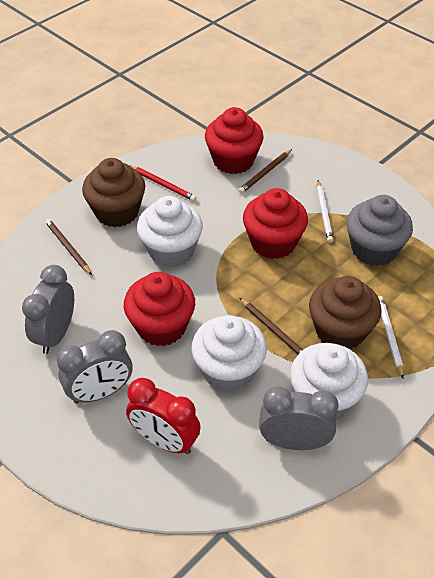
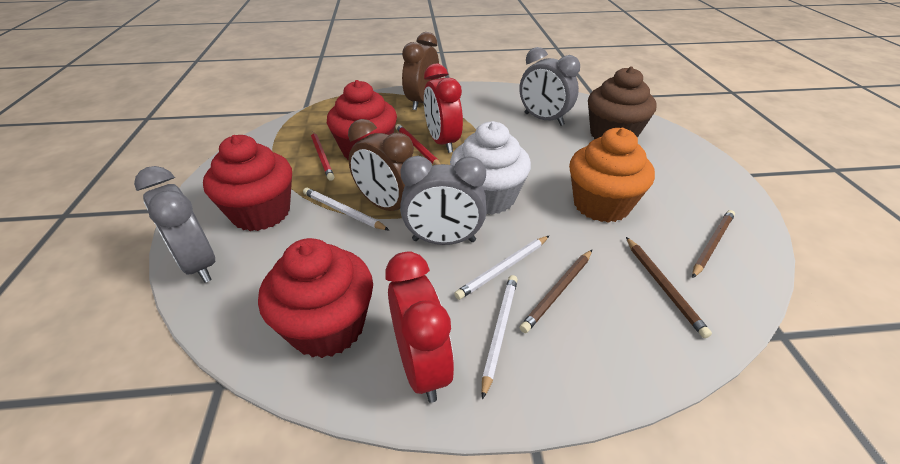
brown clock: none = 0 -> [348,119,414,211] [402,32,439,110] = 2
brown cupcake: [82,158,145,227] [309,276,382,349] = 2 -> [588,67,656,139] = 1
grey cupcake: [347,195,413,266] = 1 -> none = 0
orange cupcake: none = 0 -> [569,128,655,223] = 1
red clock: [126,378,201,454] = 1 -> [385,251,454,403] [424,64,463,153] = 2
red pencil: [129,165,197,201] = 1 -> [311,131,334,181] [395,124,440,165] = 2
white cupcake: [137,196,203,267] [192,315,267,392] [290,343,368,420] = 3 -> [450,121,531,215] = 1
white pencil: [317,180,333,243] [378,296,404,378] = 2 -> [303,188,389,230] [454,236,549,300] [482,275,518,400] = 3

